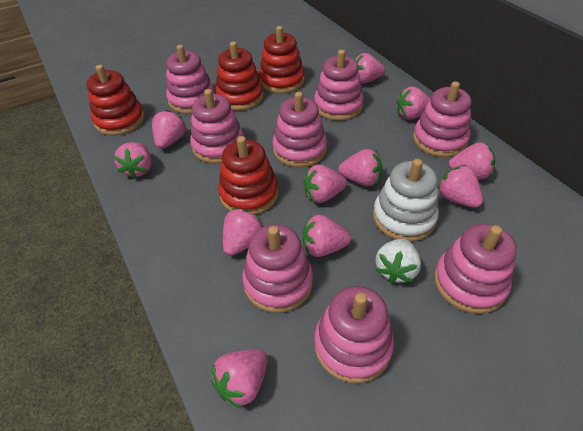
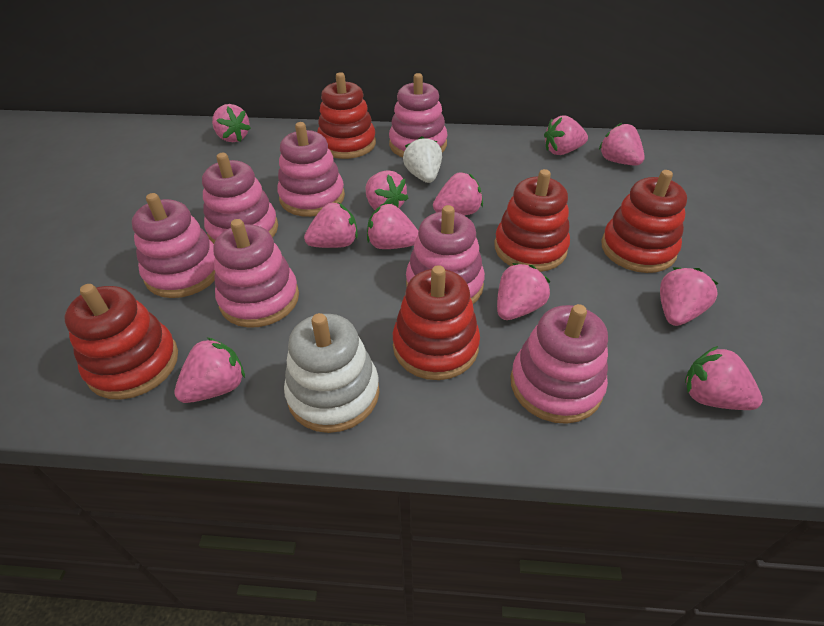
pink stacking toy: [166,45,215,114] [190,89,244,164] [242,224,313,313] [272,92,327,167] [314,50,364,121] [314,286,394,383] [413,81,471,157] [434,224,517,314] = 8 -> [132,193,215,298] [202,153,278,244] [213,219,299,328] [277,122,345,217] [389,73,447,157] [406,205,485,304] [511,304,608,424] = 7
red stacking toy: [87,65,145,135] [215,42,264,111] [218,136,278,215] [259,26,305,93] = 4 -> [64,284,178,400] [317,72,376,159] [393,265,480,380] [494,169,570,272] [601,170,687,273] = 5

